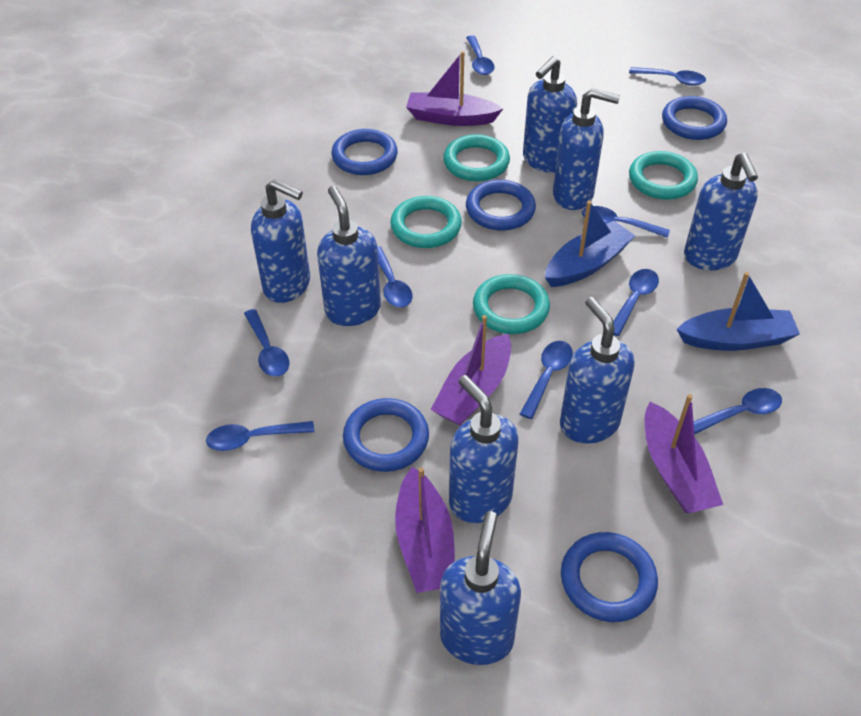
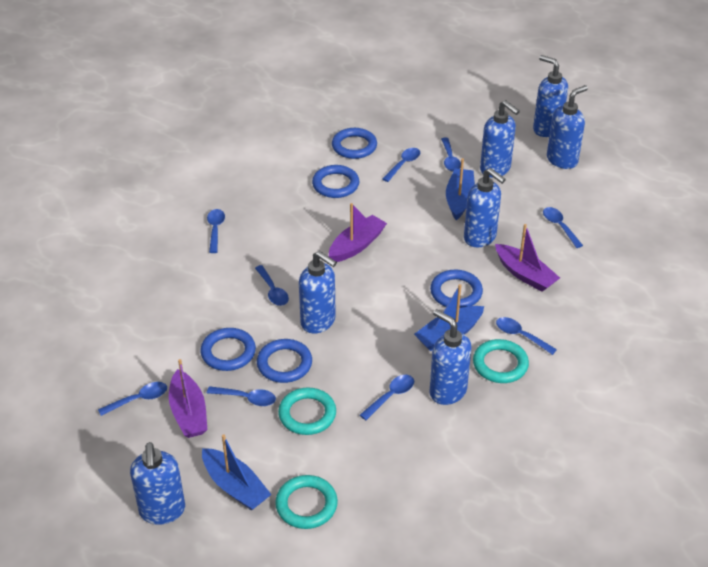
blue boat: [545,201,635,287] [676,272,800,351] = 2 -> [202,435,272,511] [414,284,484,351] [446,158,475,220] = 3
blue soap dispenser: [251,179,310,303] [317,186,381,326] [440,511,521,665] [449,375,519,523] [523,56,577,173] [553,88,620,210] [560,297,635,444] [684,152,758,270] = 8 -> [130,442,185,525] [299,251,337,334] [429,309,471,405] [464,168,506,247] [480,100,520,178] [533,55,568,137] [547,85,588,169] = 7
purple boat: [395,467,455,593] [406,51,503,126] [431,315,511,426] [645,394,723,513] = 4 -> [169,359,207,438] [329,203,387,262] [495,224,560,292] = 3
turquoise ring: [390,196,462,248] [443,134,510,181] [473,274,550,334] [629,151,698,200] = 4 -> [275,475,338,529] [278,387,336,435] [473,339,529,383] = 3

